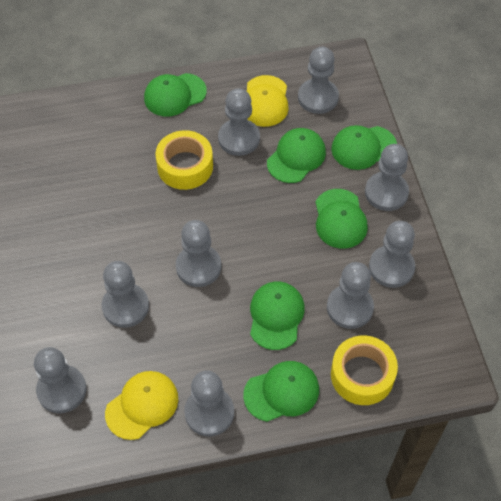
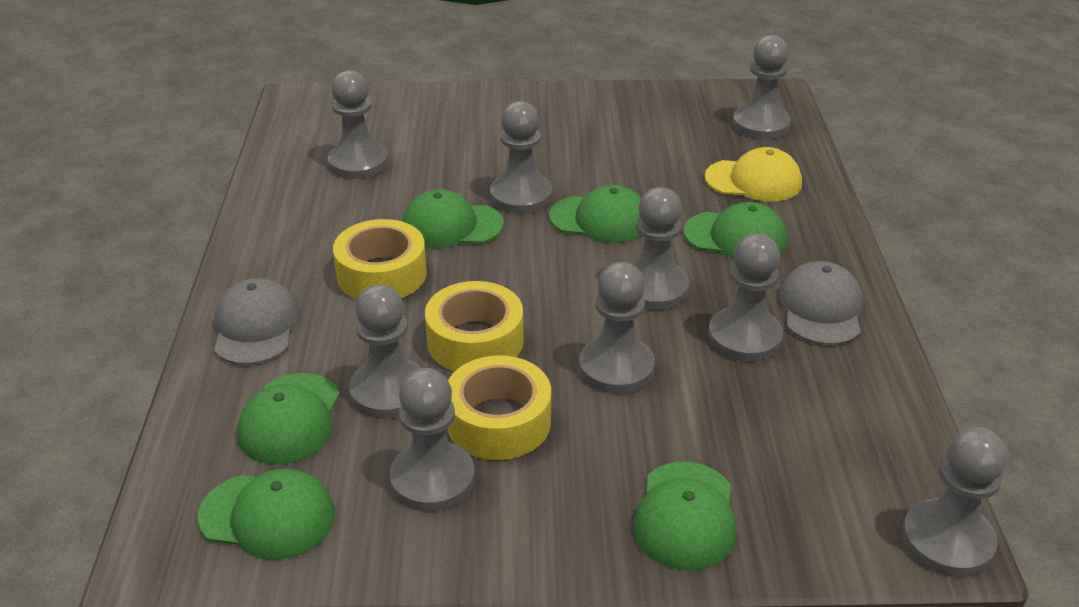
grey cap: none = 0 -> [214,278,300,365] [779,261,863,345] = 2
yellow cap: [105,371,178,440] [247,75,289,127] = 2 -> [705,147,802,202] = 1
yellow tape: [155,130,213,190] [331,335,398,405] = 2 -> [333,219,427,299] [425,281,523,371] [447,356,551,460] = 3

